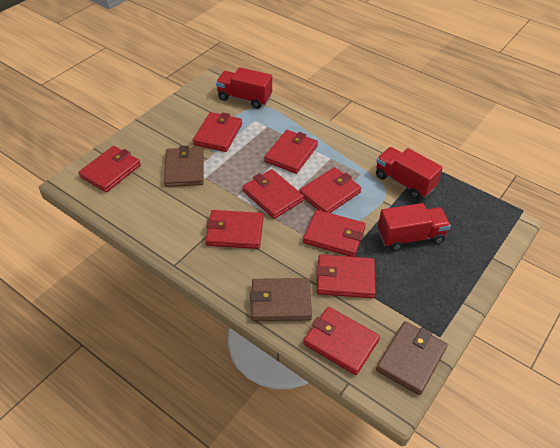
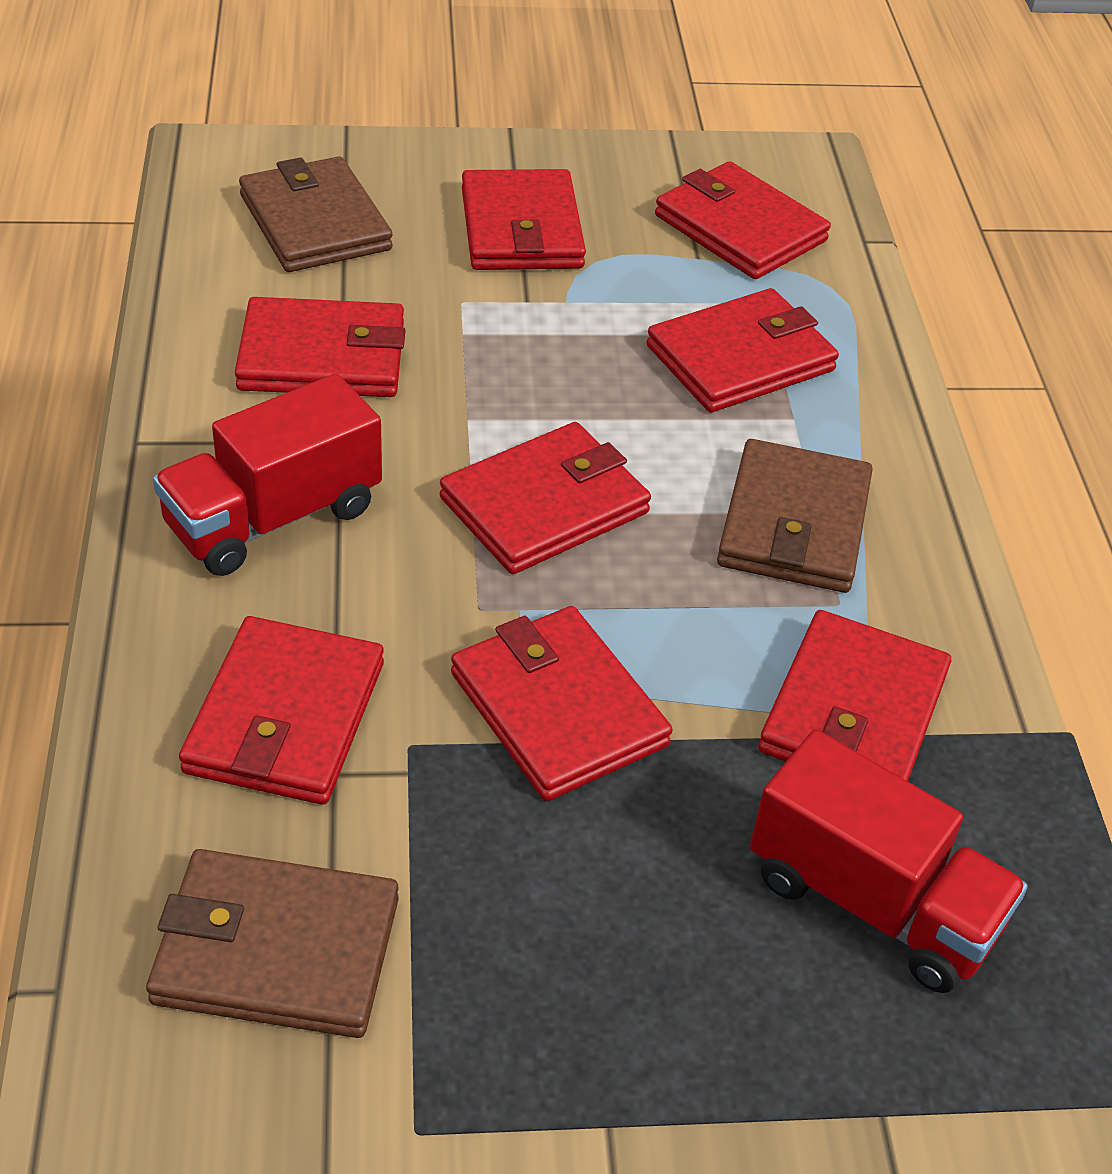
red truck: [216,67,272,109] [376,147,443,199] [378,203,451,251] = 3 -> [153,374,382,576] [750,729,1028,993] = 2
red wallet: [78,146,141,192] [193,112,242,152] [205,210,263,249] [242,169,304,219] [264,130,318,174] [299,167,361,213] [303,210,366,257] [303,307,380,375] [316,255,375,298] = 9 -> [179,616,384,805] [235,297,406,397] [440,422,651,574] [451,606,672,801] [462,169,586,270] [647,288,839,412] [655,162,831,279] [758,610,951,781] = 8

